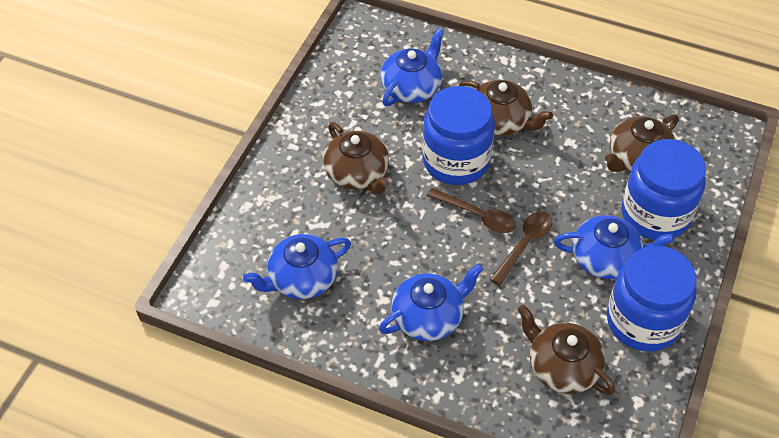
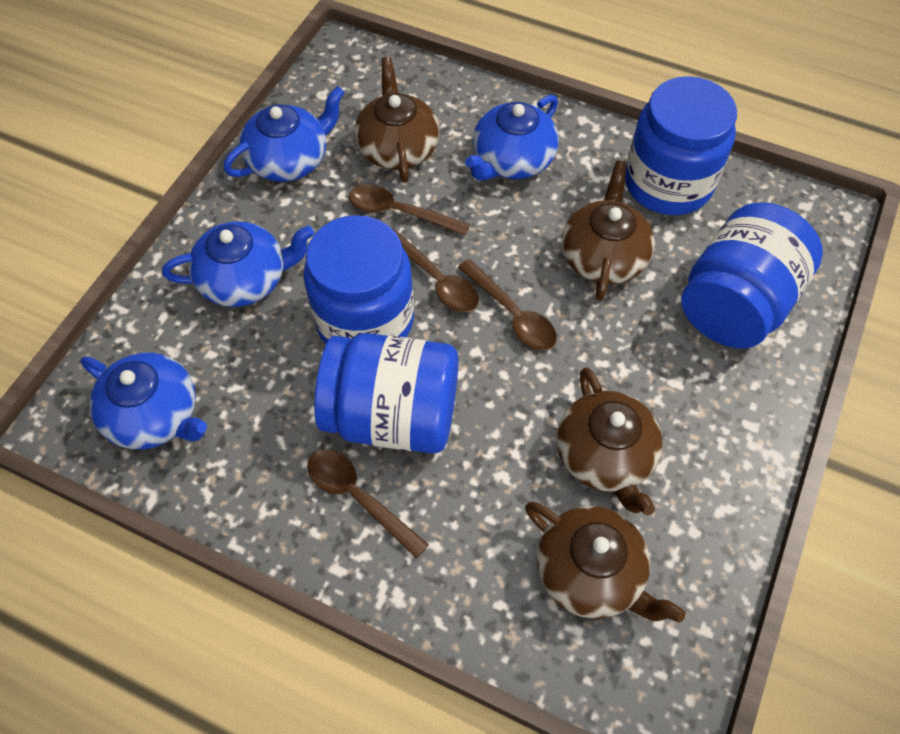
blue jar: [422,86,495,185] [607,246,697,352] [621,139,706,240] = 3 -> [304,215,414,344] [314,333,459,454] [625,76,737,215] [681,202,823,348] = 4
brown spoon: [427,188,516,233] [490,211,553,285] = 2 -> [308,449,429,559] [349,184,470,236] [391,228,479,312] [458,259,557,350] = 4

